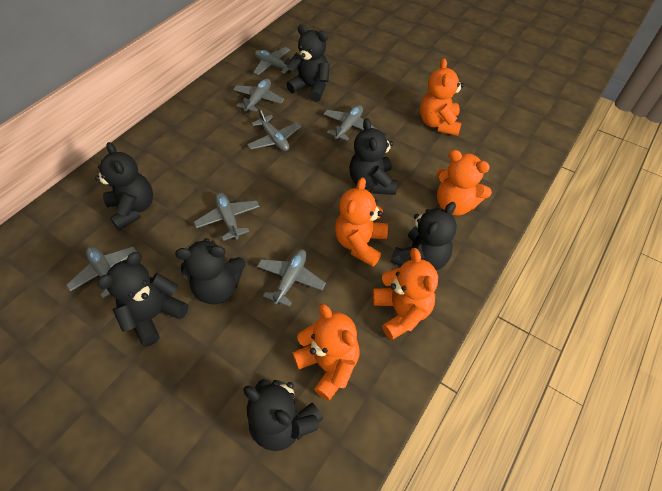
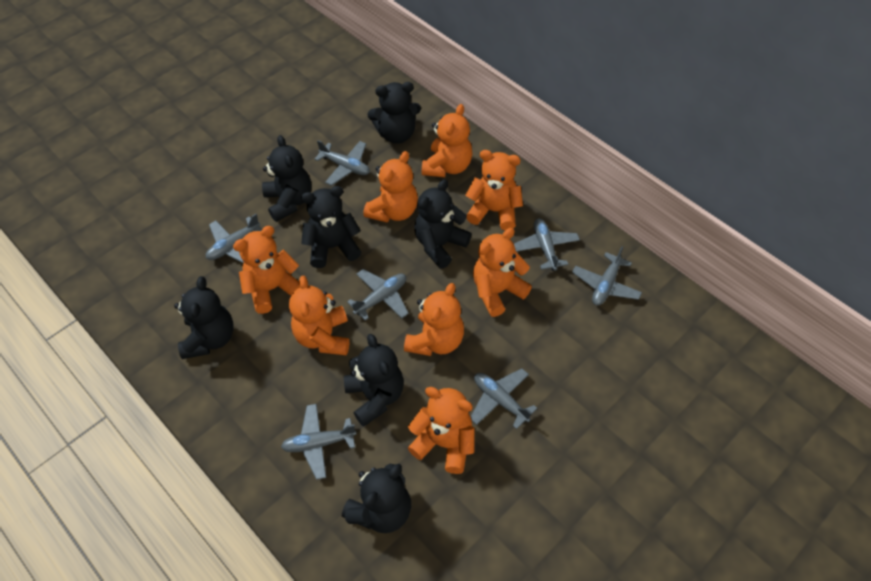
orange teddy bear: [293,304,360,401] [335,177,388,267] [373,248,438,340] [420,58,464,136] [437,150,492,215] = 5 -> [233,226,300,314] [289,276,349,355] [363,151,418,222] [404,283,464,356] [408,387,475,474] [422,104,472,177] [466,150,523,231] [473,228,532,317] = 8

